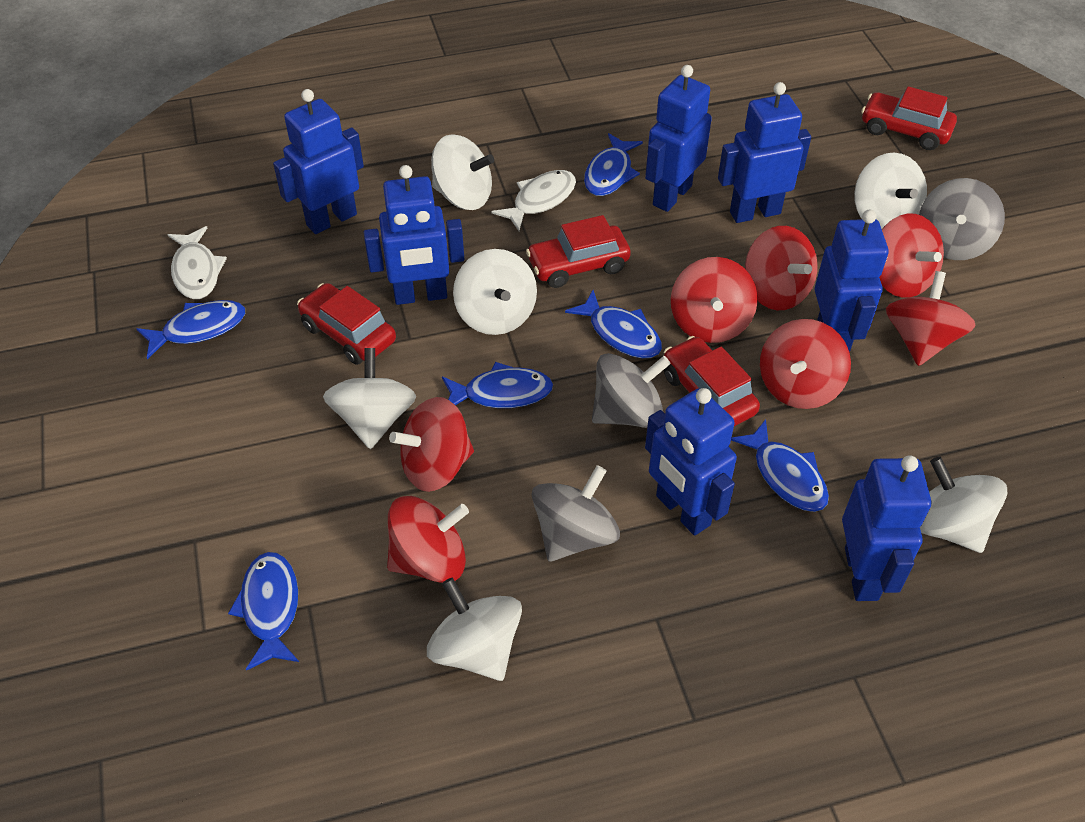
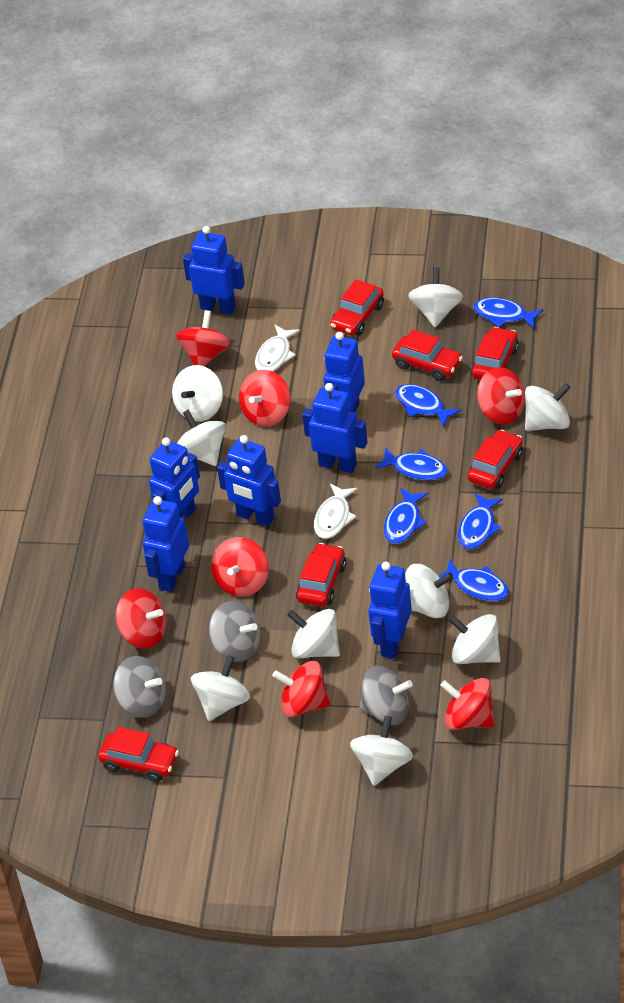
red car: [297,283,396,365] [526,215,631,288] [664,336,760,426] [861,86,957,150] = 4 -> [98,727,179,782] [296,543,346,607] [330,279,384,336] [392,330,463,381] [468,429,523,489] [471,327,519,380] = 6
white spinning top: [323,348,416,449] [427,578,522,681] [431,134,494,210] [453,249,537,335] [854,153,927,229] [920,457,1007,553] = 6 -> [172,365,223,422] [177,410,226,466] [191,655,250,721] [287,609,340,658] [350,716,413,786] [405,564,454,618] [408,267,463,327] [448,614,501,664] [525,383,571,431] = 9

